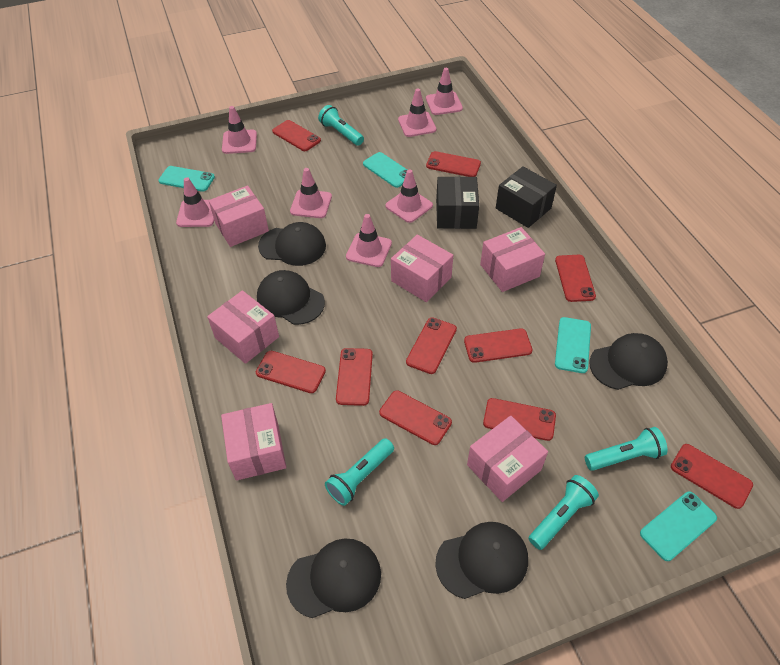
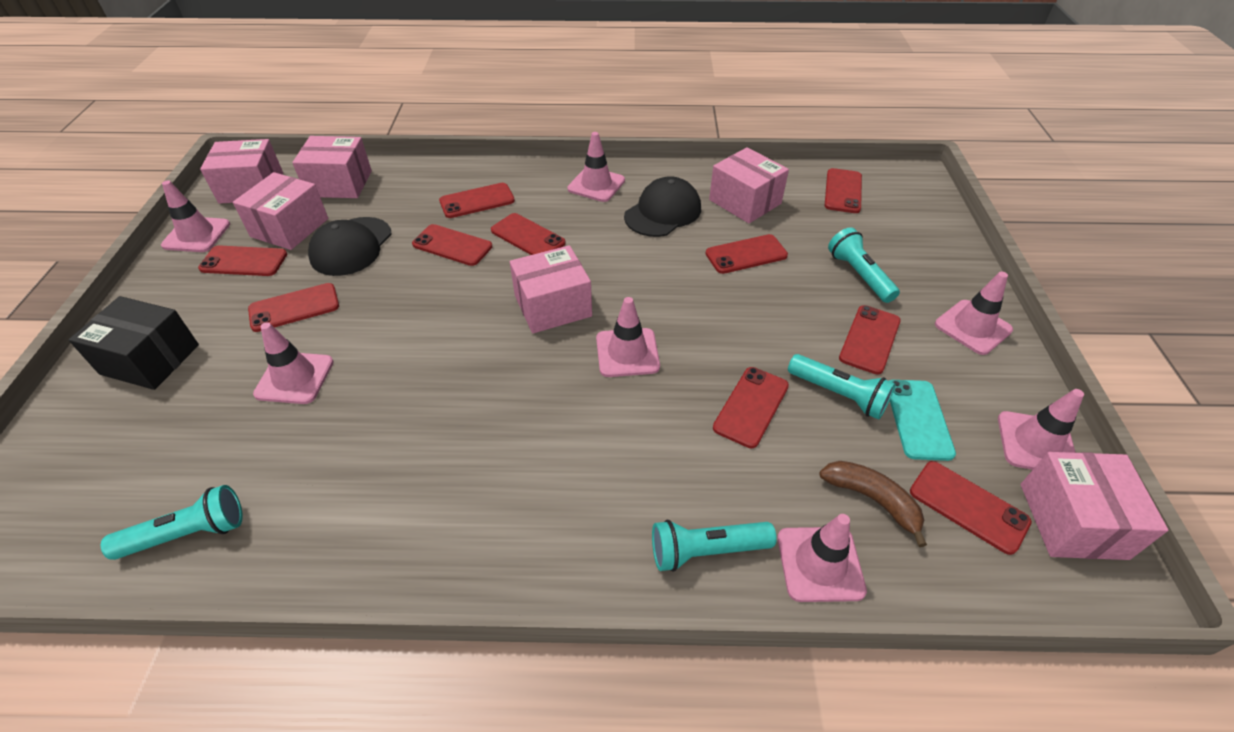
black box: [436,176,479,229] [496,166,557,228] = 2 -> [68,296,199,390] = 1
black cap: [257,270,325,325] [258,222,326,266] [286,539,381,618] [435,522,528,599] [589,333,668,390] = 5 -> [308,217,392,276] [624,176,701,237] = 2
brown banana: none = 0 -> [819,461,927,547] = 1
turquoise phone: [158,166,215,192] [363,152,407,188] [555,317,591,373] [640,492,717,561] = 4 -> [889,380,956,461] = 1

